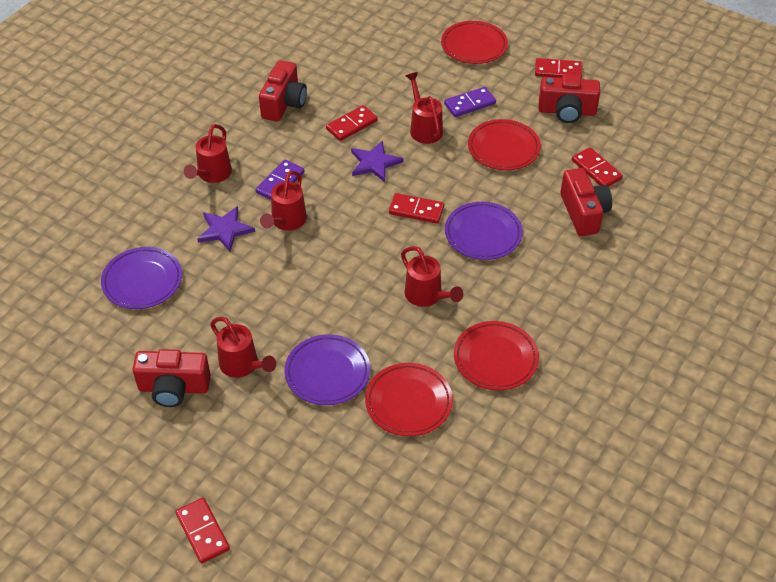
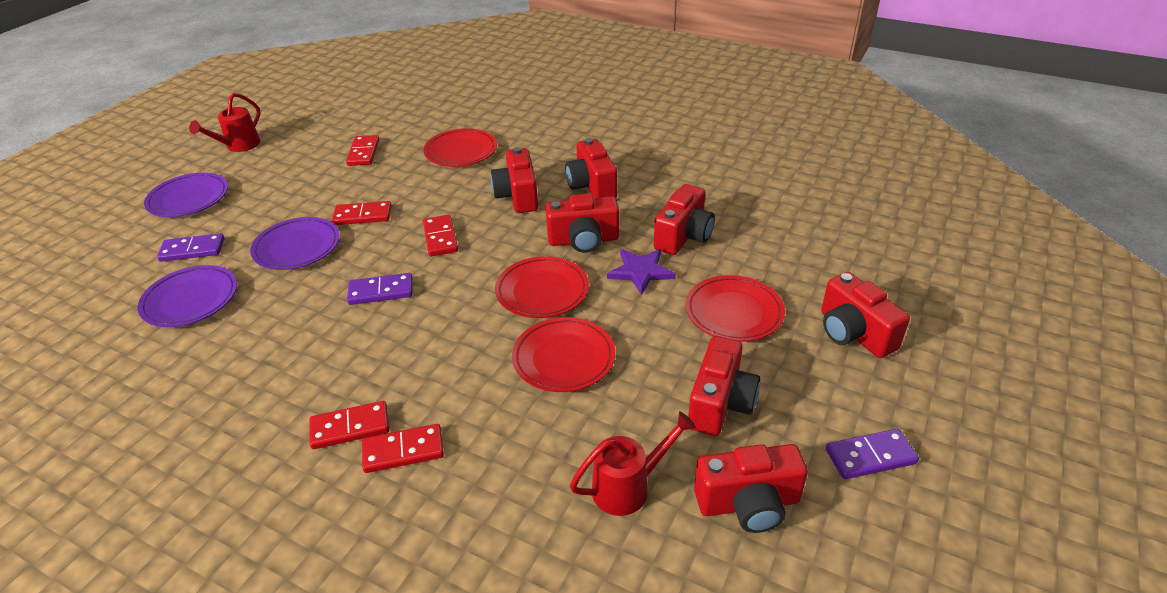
purple domino: [256,160,304,200] [444,87,496,117] = 2 -> [157,233,224,262] [347,273,412,305] [826,429,919,479] = 3
purple star: [197,206,255,252] [351,140,404,182] = 2 -> [607,249,676,295] = 1
red camera: [132,349,211,407] [259,60,307,122] [538,75,600,123] [560,168,612,236] = 4 -> [491,147,538,213] [545,193,619,253] [565,138,617,198] [654,184,715,255] [688,336,760,436] [694,444,808,533] [821,272,910,358] = 7
red watering can: [184,124,232,183] [210,317,276,378] [260,170,307,231] [401,246,463,307] [406,72,443,144] = 5 -> [189,93,261,152] [570,411,696,516] = 2

